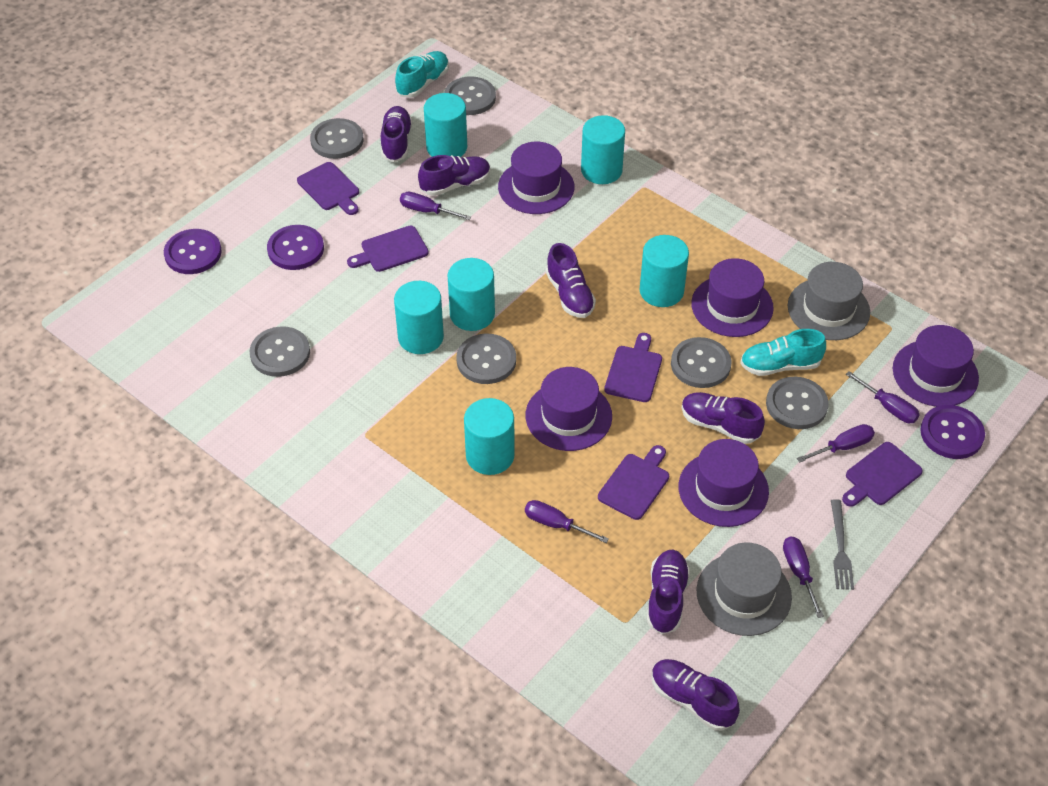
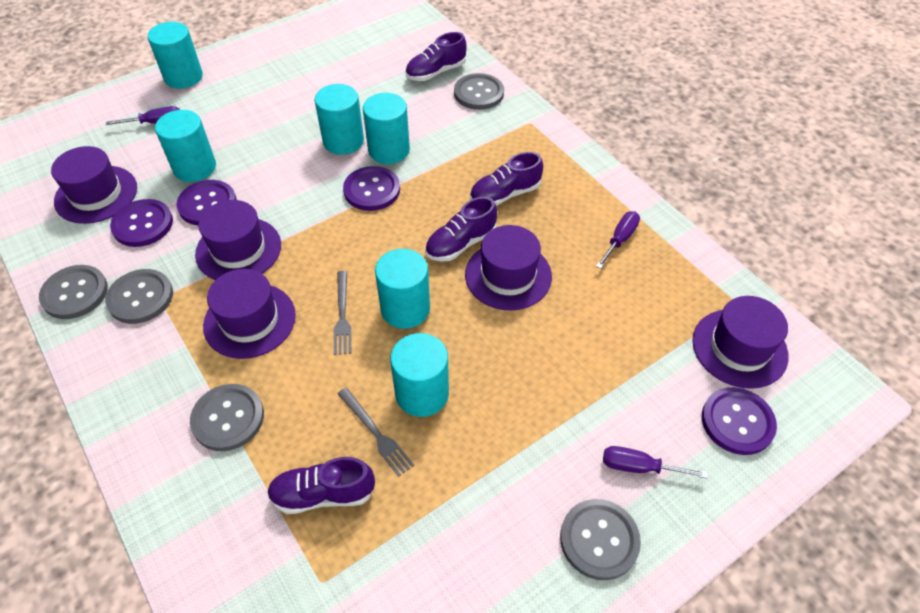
grey button: [250,326,310,377] [310,118,363,159] [444,76,496,115] [456,333,516,384] [671,337,731,388] [766,377,829,429] = 6 -> [39,265,108,319] [105,269,173,324] [190,384,264,451] [454,73,504,110] [560,499,641,580] = 5
grey fork: [831,499,854,590] = 1 -> [334,271,351,355] [337,388,414,477] = 2
grey hat: [697,542,792,636] [788,262,870,340] = 2 -> none = 0
purple button: [164,229,222,274] [267,225,324,270] [920,405,985,459] = 3 -> [110,199,173,247] [177,180,236,225] [343,166,400,211] [702,387,777,455] = 4
purple cutting board: [297,162,359,215] [347,226,429,272] [598,445,669,520] [604,333,662,402] [842,442,923,507] = 5 -> none = 0
purple screwdriver: [400,192,471,220] [525,500,609,543] [783,536,824,618] [797,424,875,463] [846,371,920,423] = 5 -> [106,106,180,125] [596,211,640,269] [603,446,708,479] = 3
purple shoe: [381,106,412,162] [418,155,490,196] [546,243,596,318] [647,550,690,635] [652,659,740,731] [682,392,765,444] = 6 -> [267,457,375,514] [405,32,467,81] [425,197,497,262] [470,152,543,206] = 4
turquoise shoe: [395,51,449,98] [740,329,826,376] = 2 -> none = 0

